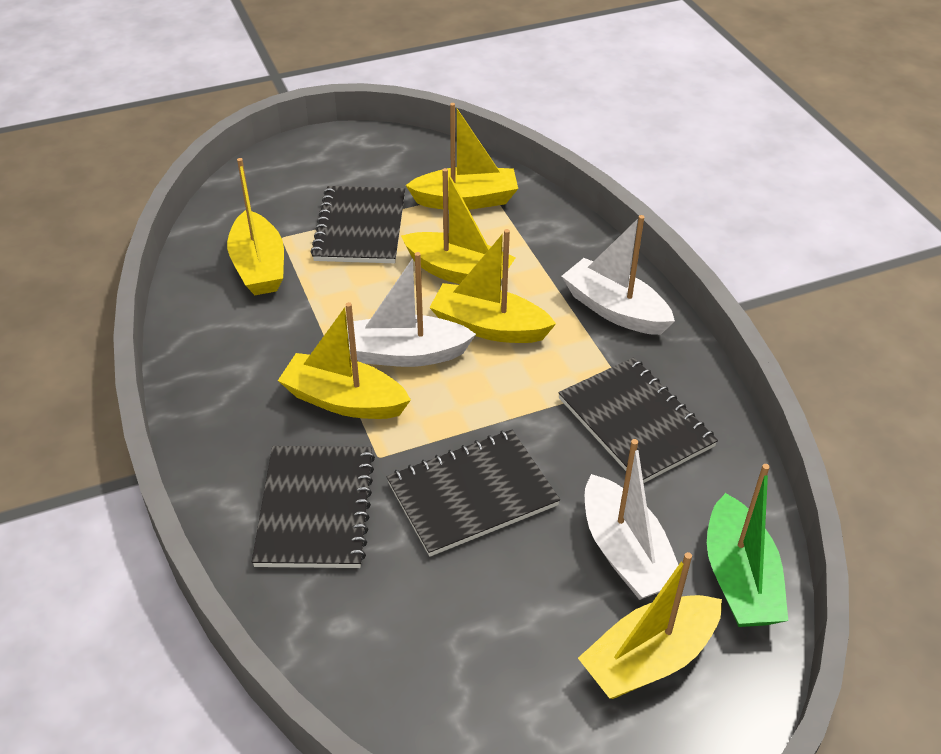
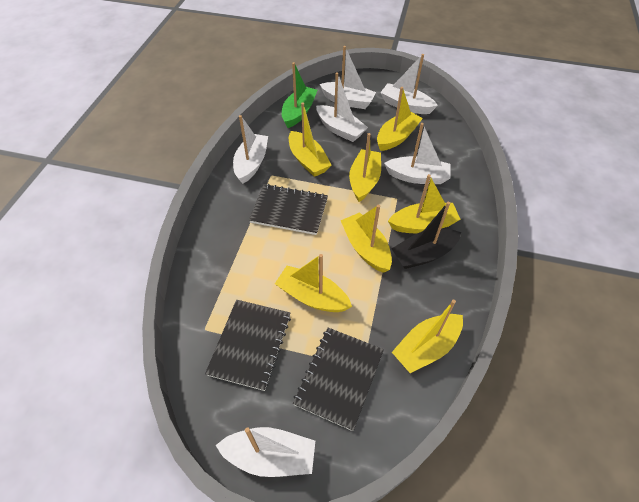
black boat: none = 0 -> [392,202,461,269] = 1
black notebook: [252,446,375,568] [311,186,405,263] [386,430,560,557] [558,357,718,483] = 4 -> [205,300,291,391] [249,184,328,235] [293,328,384,431] = 3
white boat: [347,252,476,367] [561,215,675,335] [585,439,678,600] = 3 -> [216,427,315,477] [233,115,268,184] [316,72,368,142] [320,46,376,109] [380,54,438,114] [384,123,451,184] = 6
yellow boat: [227,158,284,295] [278,302,411,419] [401,168,516,284] [406,103,518,210] [429,229,556,343] [578,552,722,699] = 6 -> [275,254,352,312] [289,102,331,177] [341,205,392,273] [349,133,381,202] [377,87,423,151] [388,174,461,233] [392,300,463,373] = 7

